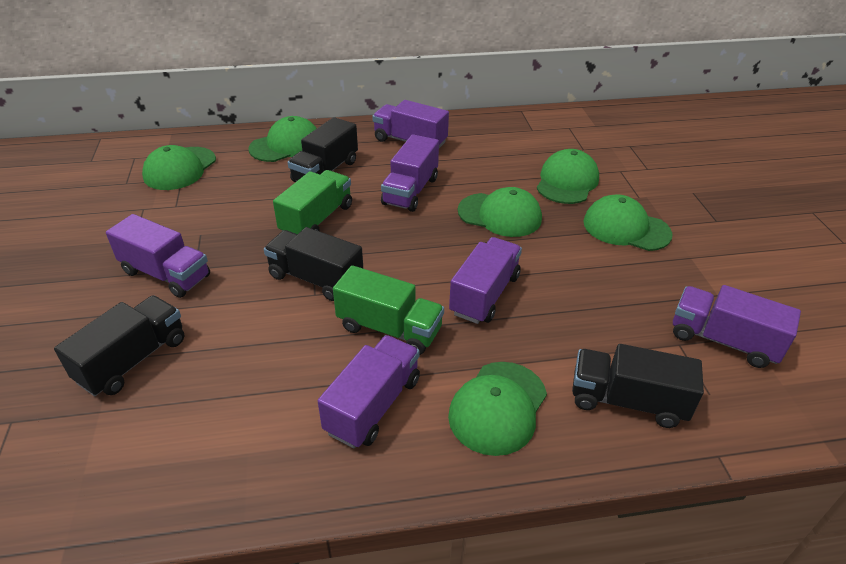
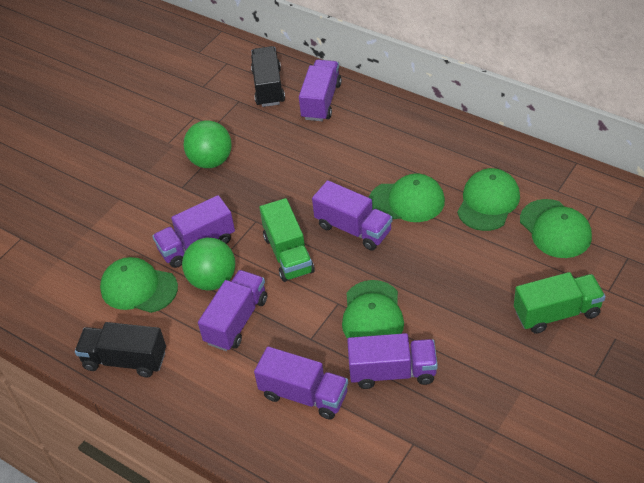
black truck: [54,296,184,396] [264,227,363,301] [288,117,358,182] [572,344,704,428] = 4 -> [75,322,166,377] [251,46,285,107] = 2
green ball: none = 0 -> [182,238,235,290] [184,120,232,168] = 2
green cap: [142,145,216,190] [249,116,317,162] [448,362,547,456] [458,187,542,237] [537,149,599,204] [583,195,672,251] = 6 -> [100,257,178,313] [342,280,404,339] [369,173,445,222] [457,168,520,231] [520,199,592,258] = 5

